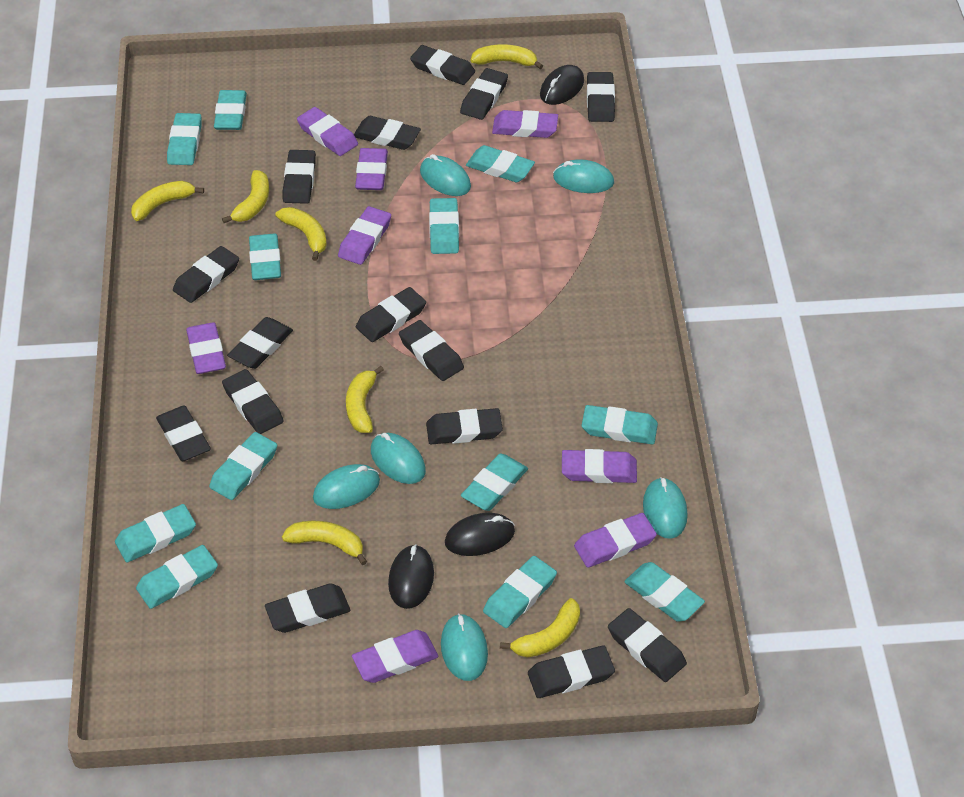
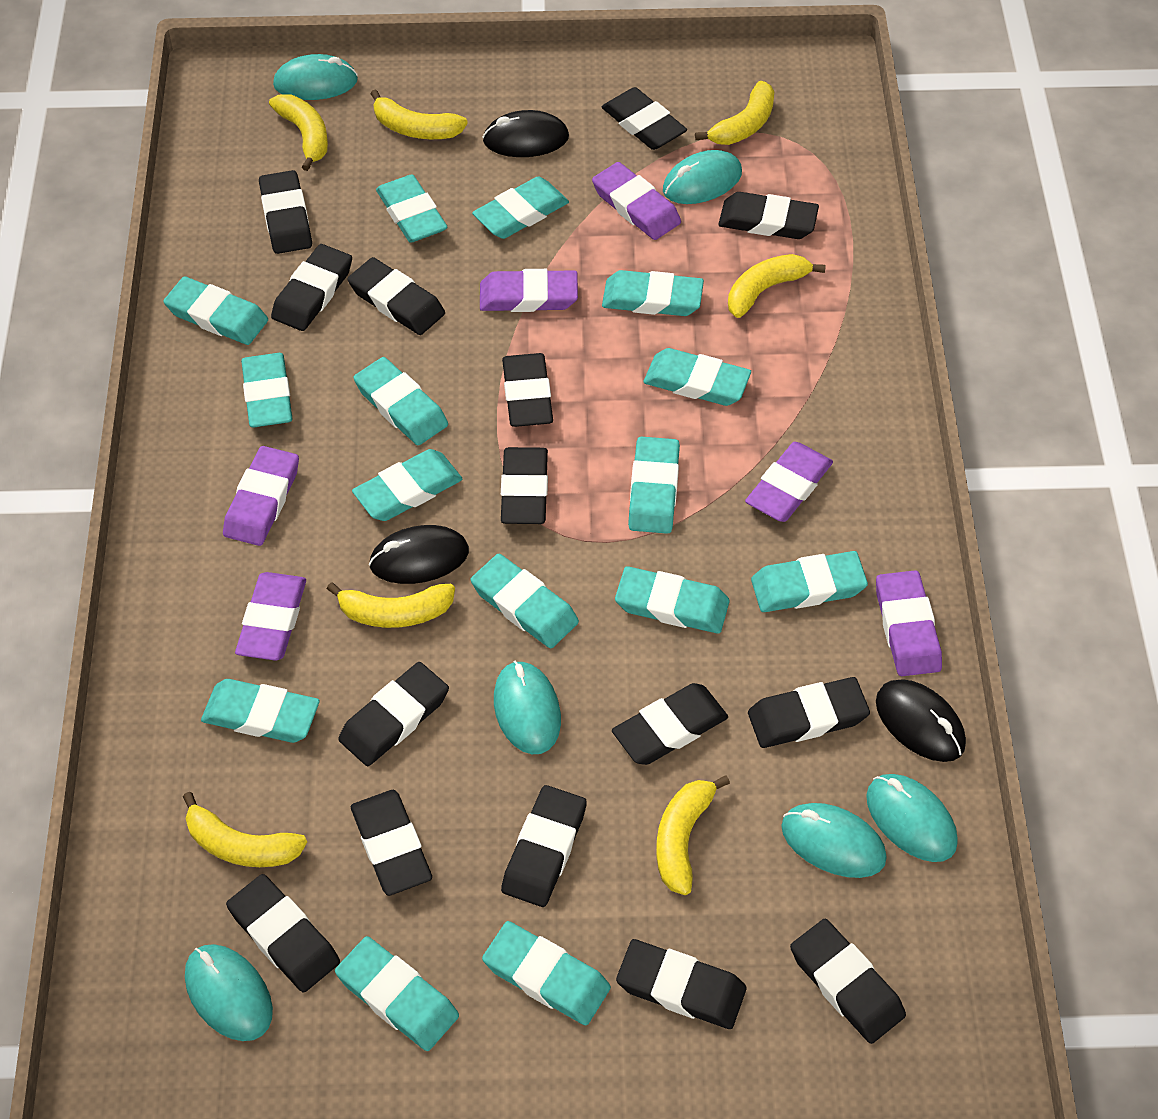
purple eraser: [186,322,226,374] [297,107,358,156] [338,206,391,265] [352,630,439,683] [355,148,388,190] [492,110,558,138] [562,449,637,483] [574,513,657,568] = 8 -> [223,446,299,546] [235,572,306,661] [480,269,578,312] [592,162,681,240] [745,442,833,522] [876,570,942,676] = 6
turquoise eraser: [115,504,196,563] [136,545,218,609] [167,113,202,165] [209,432,277,500] [214,90,247,130] [249,233,281,280] [429,198,459,254] [461,454,528,511] [466,145,535,182] [483,556,557,628] [582,405,658,445] [624,562,705,622] = 12 -> [163,276,268,345] [201,679,320,743] [241,353,293,427] [335,936,459,1051] [352,449,462,521] [354,357,448,445] [376,175,447,242] [471,554,579,648] [472,176,569,239] [482,921,611,1025] [602,270,704,316] [615,566,730,634] [628,437,680,534] [644,348,751,406] [751,551,868,612] = 15

